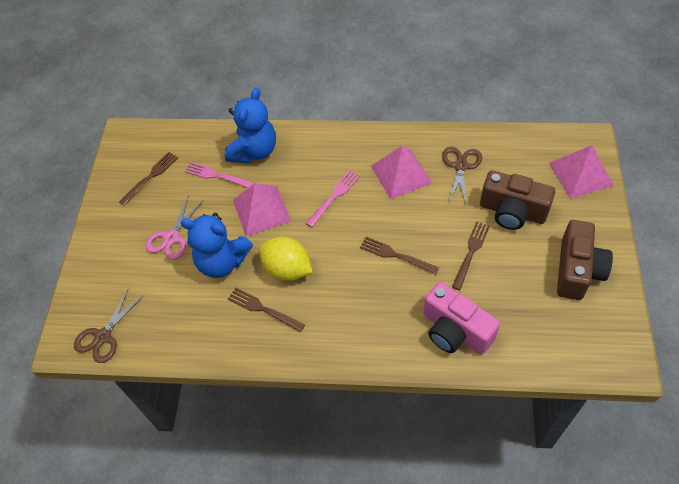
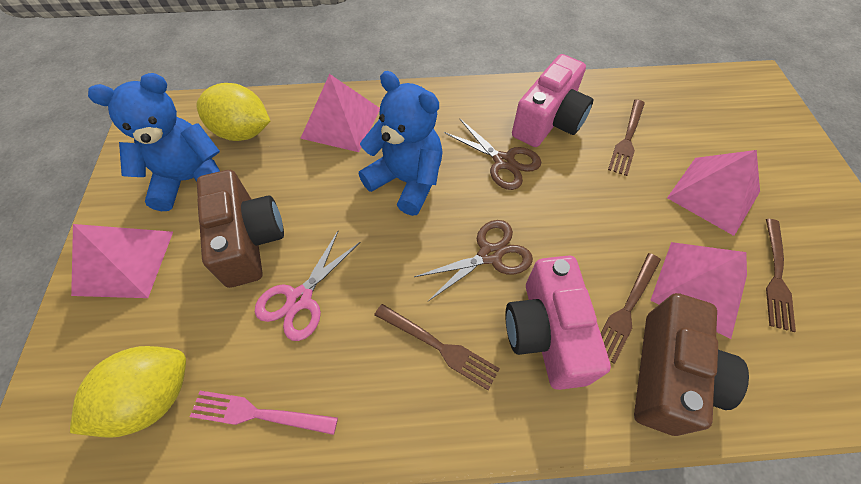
pink camera: [423,282,500,355] = 1 -> [505,255,611,390] [512,54,593,147] = 2
pink fork: [184,162,254,188] [306,170,360,227] = 2 -> [190,391,338,435] = 1
pink pyramid: [233,183,291,236] [371,146,432,200] [549,145,614,199] = 3 -> [71,224,173,298] [300,74,380,152] [650,242,747,339] [667,150,760,236] = 4
yellow lemon: [259,237,312,281] = 1 -> [70,346,186,438] [196,83,270,141] = 2

